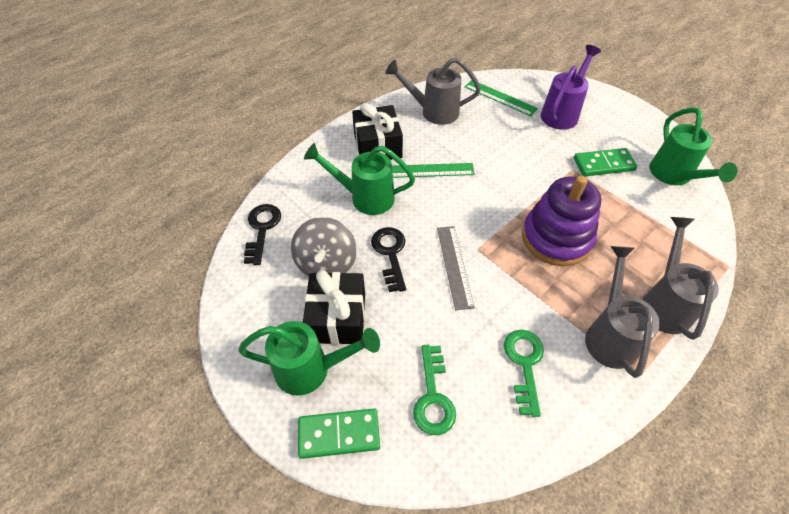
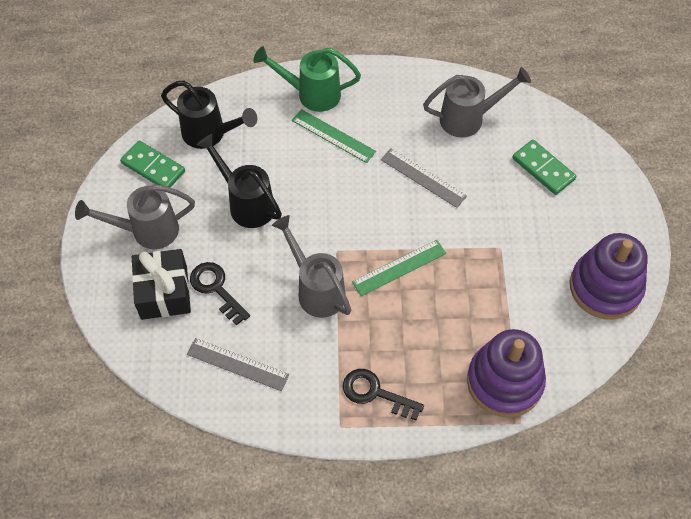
black gift: [303,270,365,344] [352,103,403,160] = 2 -> [132,249,191,320] = 1
black watering can: none = 0 -> [161,80,257,149] [197,134,282,228] = 2
green key: [413,345,456,435] [504,330,544,417] = 2 -> none = 0
green watering can: [238,321,380,396] [304,143,415,215] [649,107,737,185] = 3 -> [253,46,361,112] = 1
grey ruler: [437,226,475,310] = 1 -> [187,338,289,391] [381,148,467,208] = 2
grey spinning top: [291,217,357,277] = 1 -> none = 0
purple stacking toy: [522,175,601,266] = 1 -> [467,329,546,418] [570,233,648,320] = 2
purple watering can: [541,45,601,130] = 1 -> none = 0

